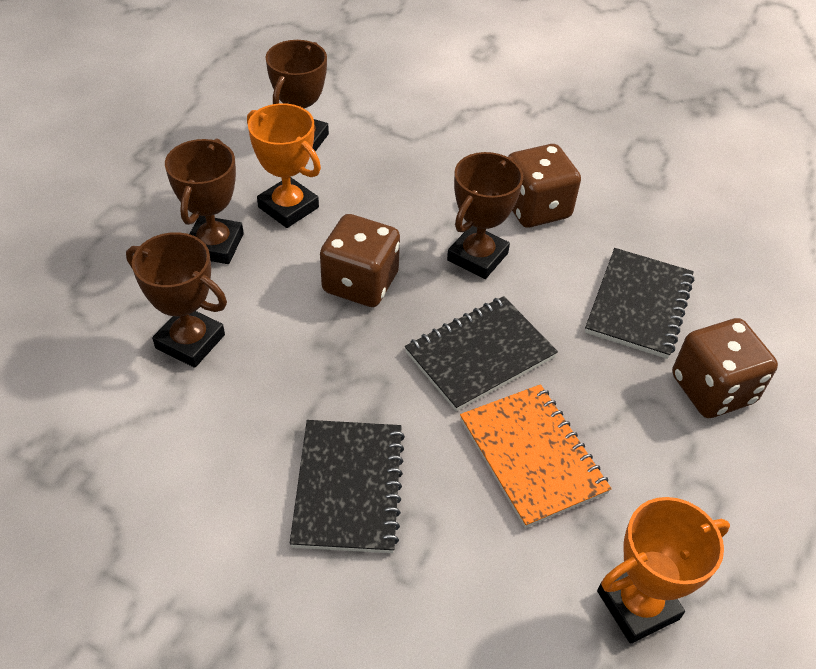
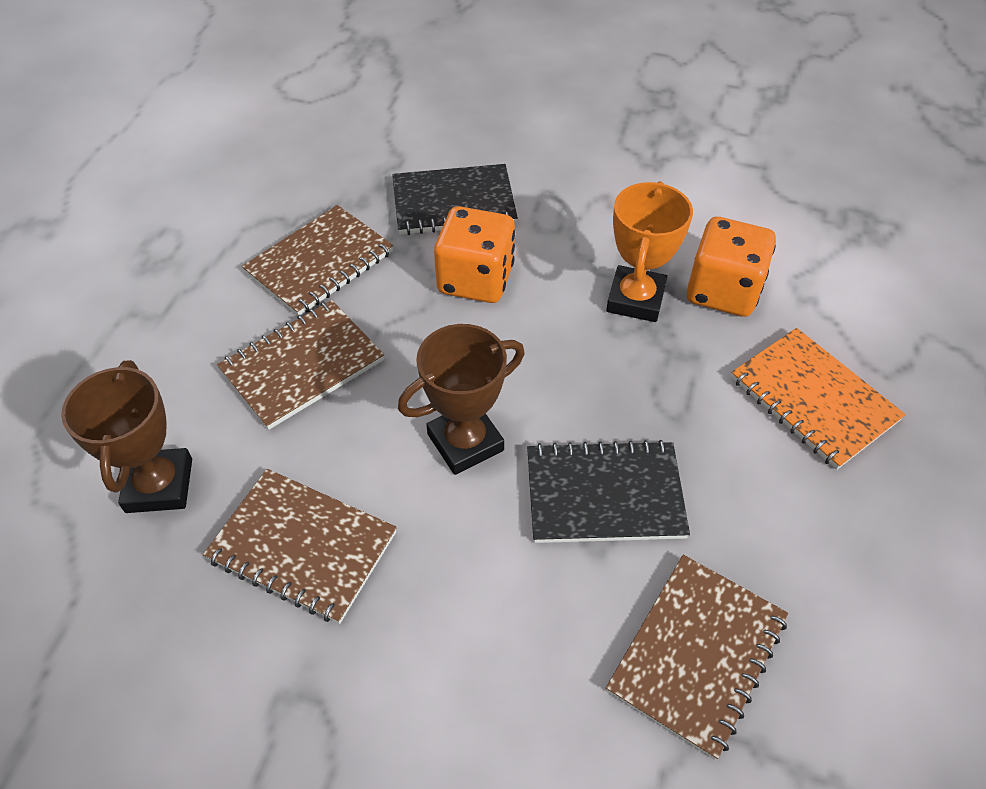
black notebook: [290,420,405,553] [405,296,558,411] [585,248,694,359] = 3 -> [392,164,518,235] [527,440,690,543] = 2
brown dice: [320,214,400,307] [508,144,581,228] [672,318,778,418] = 3 -> none = 0
brown notebook: none = 0 -> [203,469,397,624] [217,300,384,430] [242,205,393,316] [606,555,788,760] = 4
brown trophy: [126,232,227,368] [165,138,244,264] [266,40,329,152] [447,152,523,279] = 4 -> [61,360,192,513] [398,324,525,475] = 2
orange dice: none = 0 -> [434,206,515,303] [687,217,776,317] = 2
orange trophy: [247,103,321,228] [597,497,730,644] = 2 -> [606,181,693,322] = 1

